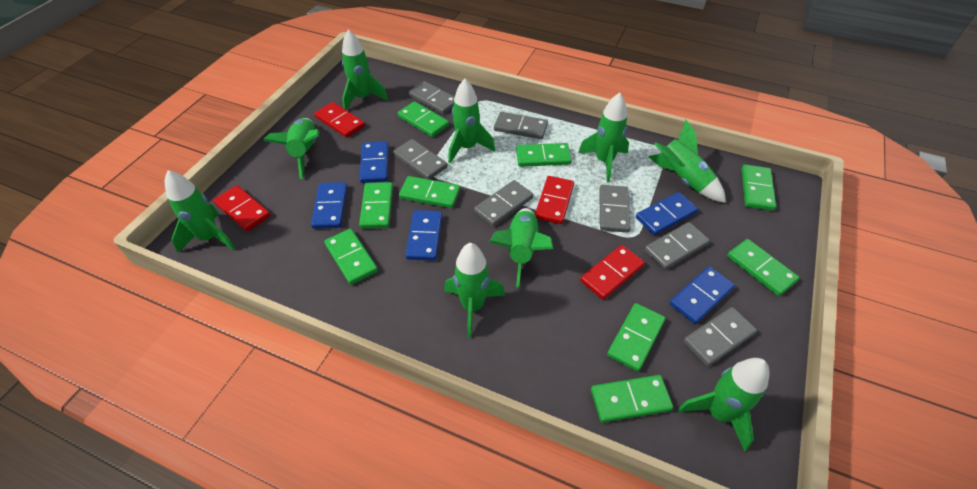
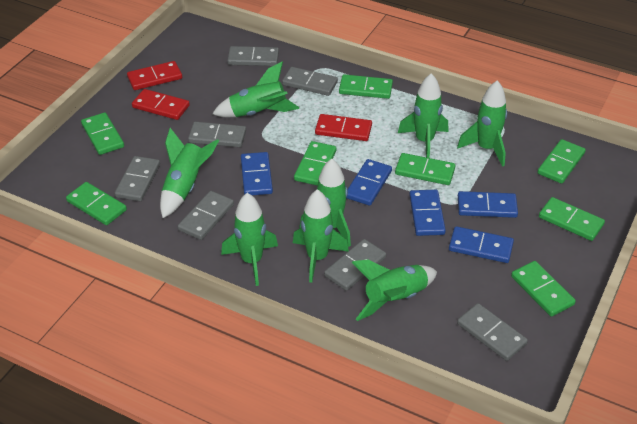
green domino: [324,229,378,285] [359,182,393,229] [398,101,449,137] [399,176,460,208] [516,143,572,167] [591,375,673,423] [607,303,666,372] [727,239,799,296] [741,164,776,211] = 9 -> [66,182,127,225] [81,112,124,155] [294,141,336,186] [339,74,393,99] [395,153,456,185] [511,261,576,317] [537,139,586,184] [539,197,605,241] = 8
green rocket: [165,170,235,253] [263,118,319,179] [342,29,388,110] [444,243,505,338] [448,79,495,163] [489,208,553,288] [578,93,629,182] [648,120,726,203] [678,358,769,451] = 9 -> [160,128,219,218] [212,62,299,117] [221,193,278,286] [293,189,349,283] [299,159,351,247] [352,259,437,321] [398,73,448,158] [457,80,507,167] = 8
red domino: [213,185,271,232] [314,102,365,138] [535,176,574,224] [580,245,645,300] = 4 -> [127,61,182,90] [132,89,190,120] [315,114,372,141] = 3

